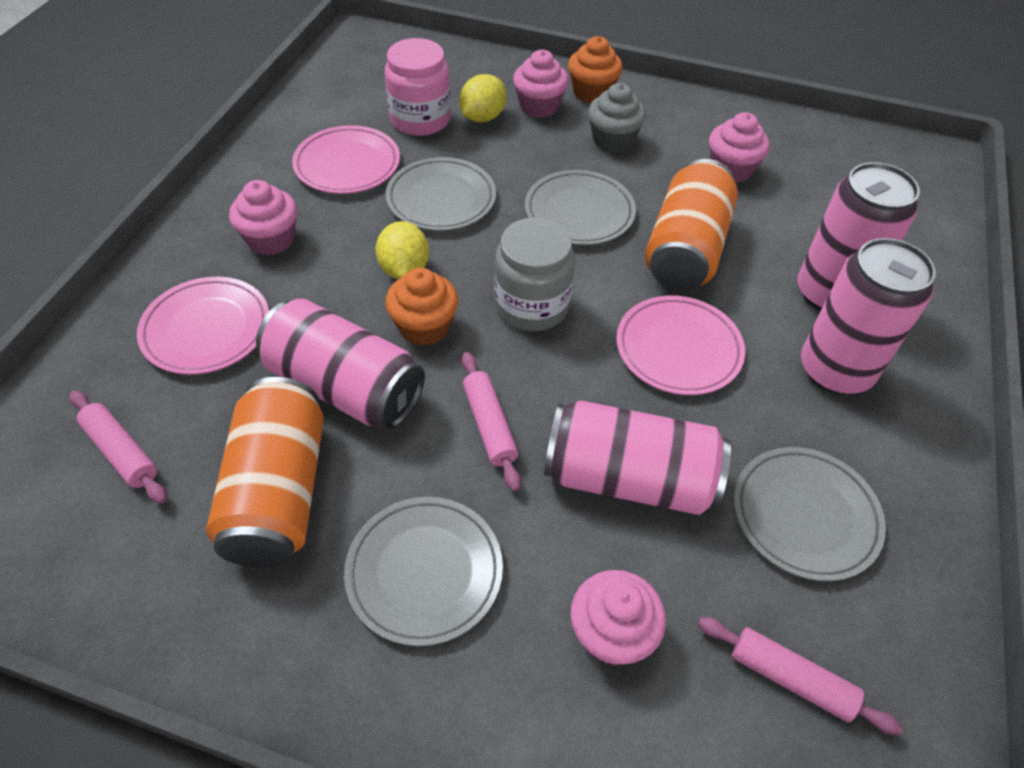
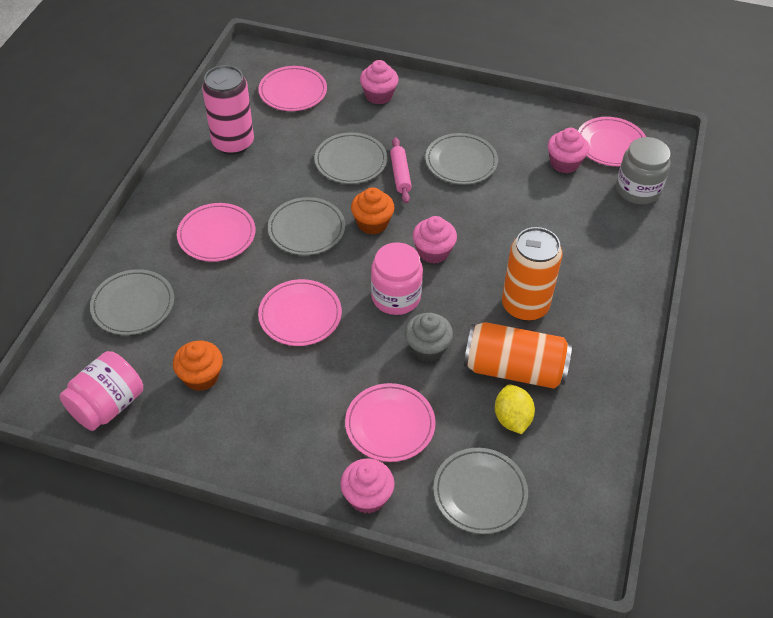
grey plate: [344,497,503,646] [386,157,496,231] [525,170,636,245] [734,447,886,581] = 4 -> [90,269,174,335] [268,197,345,255] [315,132,387,184] [425,133,498,185] [433,448,528,534] = 5
pink can: [256,298,425,429] [544,400,731,515] [797,162,920,311] [801,238,936,395] = 4 -> [202,65,254,155] = 1
pink jar: [384,38,451,136] = 1 -> [59,351,143,431] [371,242,423,315] = 2
pink plate: [137,277,269,375] [292,125,400,194] [616,295,745,395] = 3 -> [177,203,255,262] [258,279,342,346] [259,66,327,111] [345,383,436,462] [578,117,646,166] = 5
pink rolling pin: [70,390,167,504] [462,352,521,491] [698,617,903,735] = 3 -> [390,137,412,203] = 1
yellow lemon: [375,221,429,279] [459,74,507,122] = 2 -> [495,384,535,434] = 1

